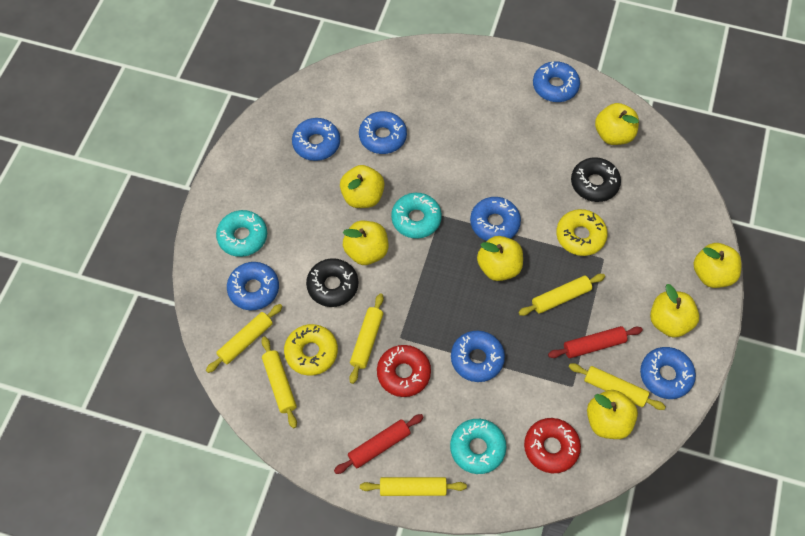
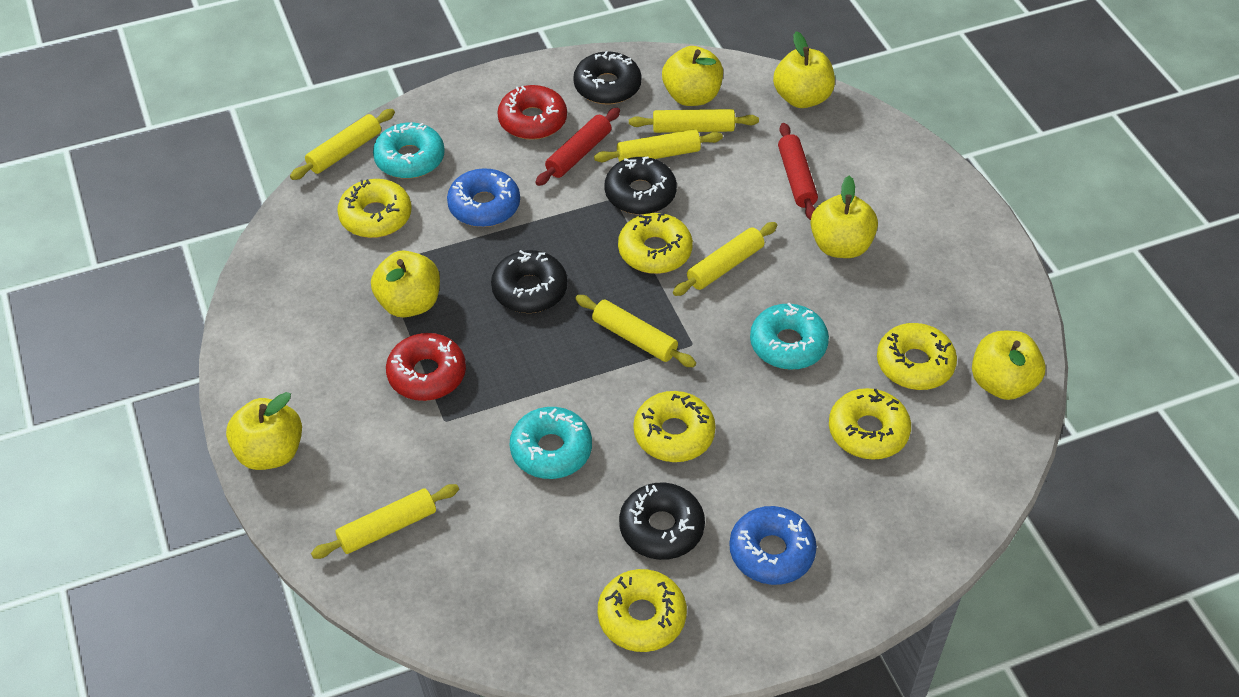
black donut: [306,258,358,307] [571,157,621,202] = 2 -> [491,250,568,313] [573,51,642,105] [605,157,677,215] [619,483,705,560] = 4
blue donut: [227,262,279,310] [292,118,340,161] [359,111,407,154] [451,331,505,382] [470,197,521,241] [533,61,580,102] [640,347,696,399] = 7 -> [447,168,520,227] [729,506,817,585] = 2
yellow apple: [340,165,385,208] [343,221,388,265] [477,236,523,281] [587,390,638,439] [595,103,639,145] [650,284,699,338] [694,243,741,288] = 7 -> [226,392,302,470] [371,250,440,317] [662,46,723,106] [773,31,835,108] [810,176,878,258] [972,331,1046,400] = 6
yellow donut: [284,324,338,376] [556,209,608,256] = 2 -> [337,179,411,238] [598,569,687,652] [618,213,693,274] [634,391,716,462] [829,388,911,460] [877,323,957,390] = 6

